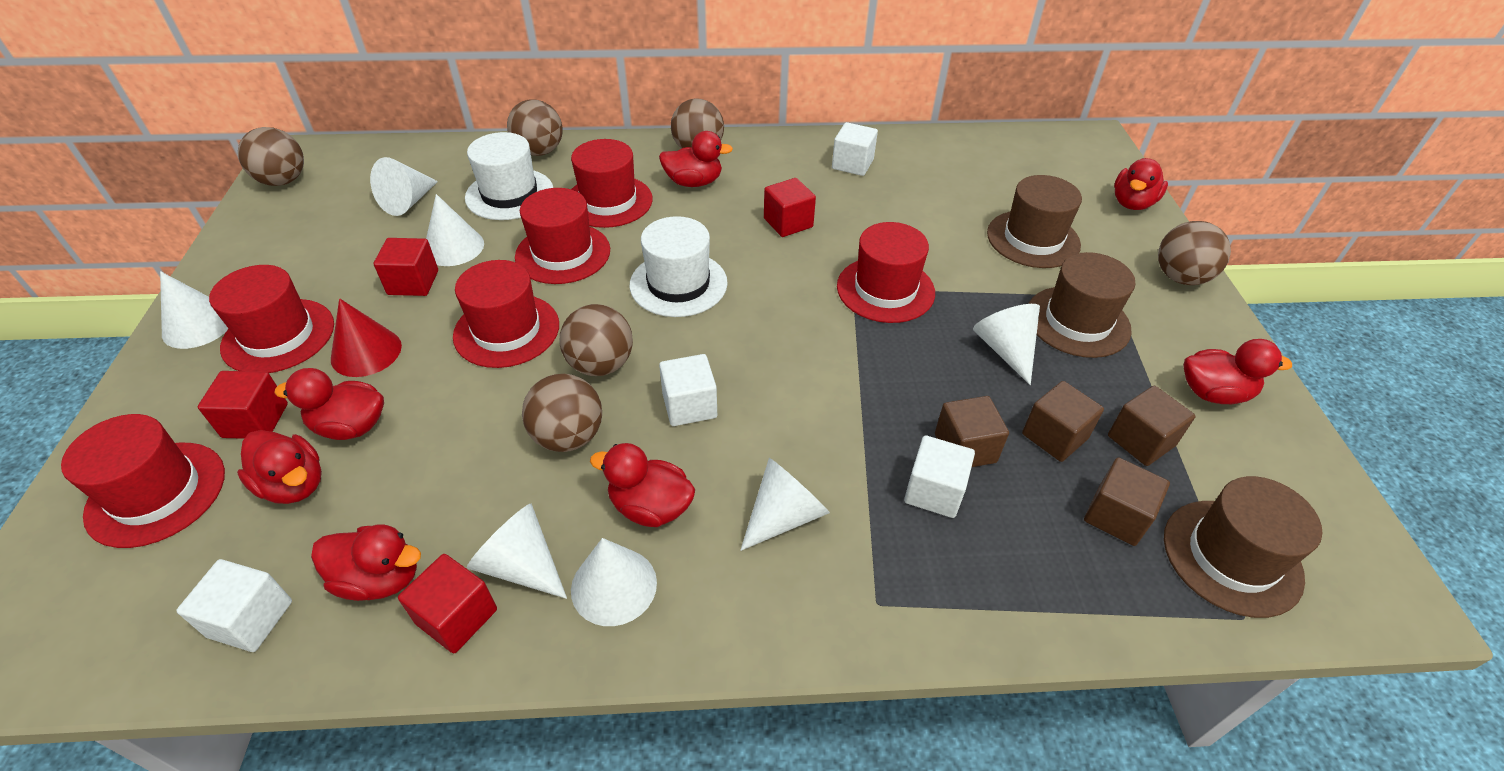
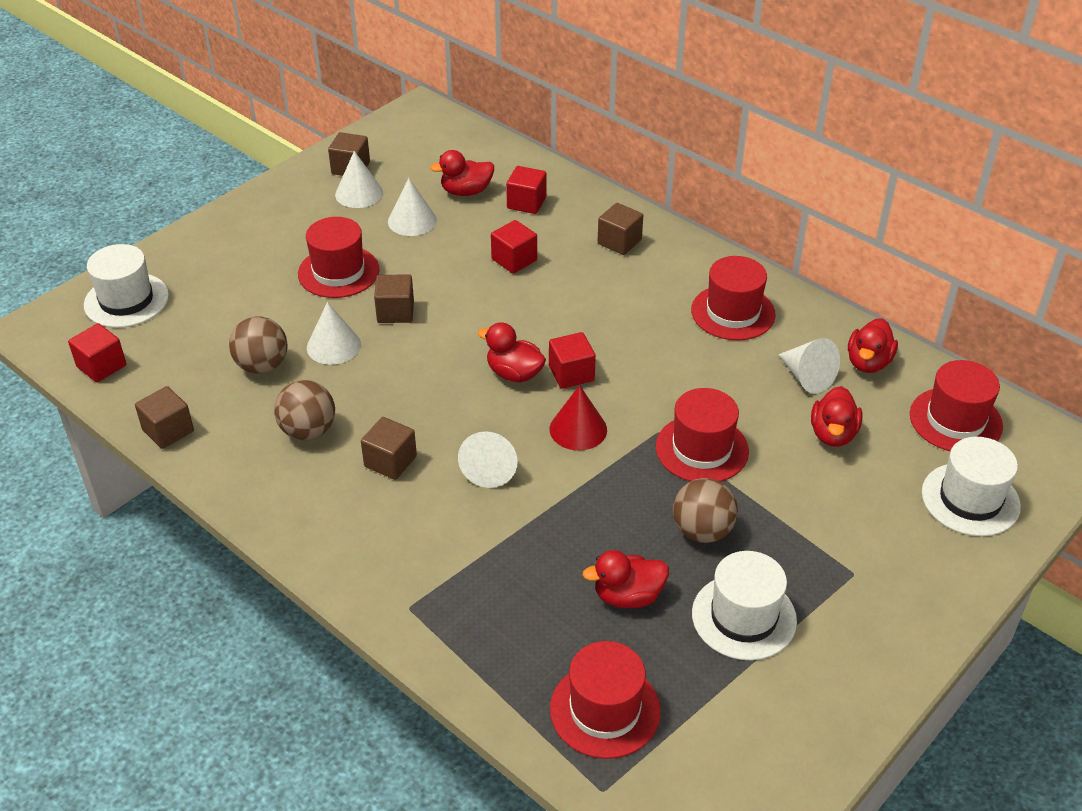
brown ball: [238,127,304,186] [507,99,563,156] [522,374,602,452] [560,304,633,376] [671,98,724,149] [1158,221,1231,285] = 6 -> [229,316,287,374] [274,380,335,440] [673,478,738,543] = 3
brown cube: [935,396,1009,467] [1022,381,1104,462] [1084,457,1170,546] [1108,386,1196,466] = 4 -> [135,386,194,449] [328,132,370,176] [361,417,417,480] [374,274,414,323] [598,203,643,255] = 5
brown hat: [987,175,1082,268] [1028,252,1135,358] [1164,476,1322,618] = 3 -> none = 0
red duck: [237,430,322,504] [274,368,384,440] [311,524,421,601] [590,443,695,527] [659,131,733,187] [1114,158,1168,210] [1183,339,1292,404] = 7 -> [430,150,494,196] [478,322,546,383] [583,550,669,608] [811,386,862,447] [848,318,898,373] = 5
red hat: [61,414,225,548] [209,265,334,373] [453,260,559,368] [515,188,610,284] [571,139,653,228] [837,222,935,323] = 6 -> [298,217,379,298] [550,641,661,759] [655,388,749,482] [691,256,776,340] [910,360,1003,451] = 5
white cone: [160,271,228,349] [370,157,438,216] [426,194,484,266] [467,504,567,599] [571,538,657,626] [740,458,830,551] [973,304,1040,385] = 7 -> [307,302,361,365] [335,151,383,208] [388,178,437,236] [458,431,518,488] [778,338,840,393] = 5
white cube: [176,559,292,652] [659,354,717,426] [832,122,878,176] [904,435,975,518] = 4 -> none = 0
white hat: [465,132,553,220] [630,216,728,317] = 2 -> [84,244,169,328] [692,551,797,660] [922,437,1021,536] = 3

